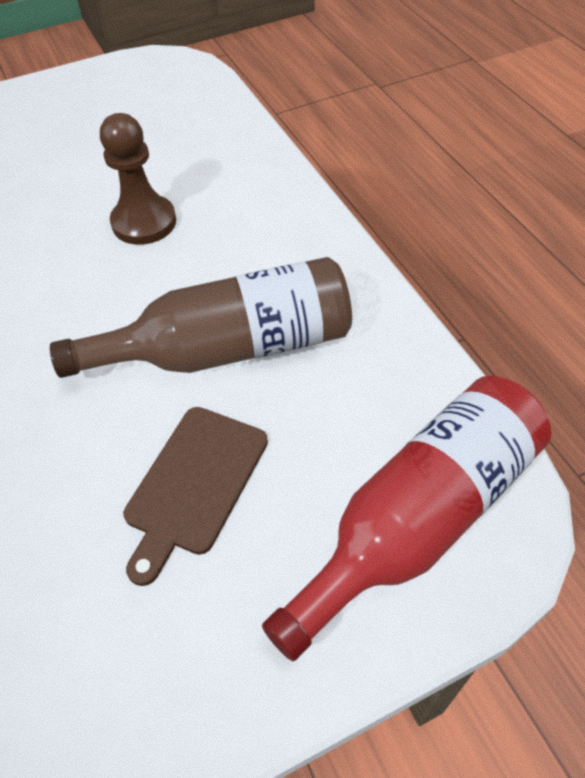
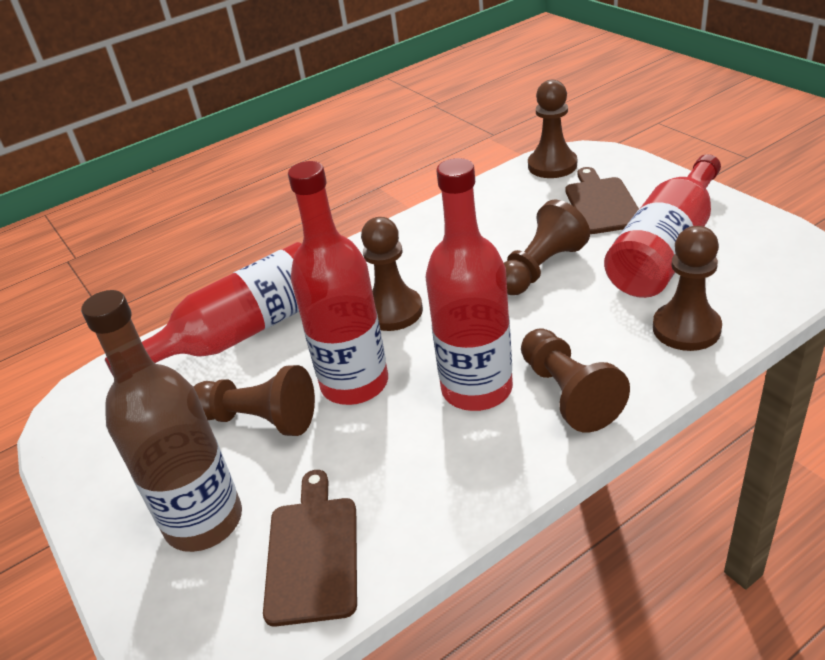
brown cutting board: [123,407,268,586] = 1 -> [263,470,357,627] [565,167,639,234] = 2
brown pawn: [100,113,176,245] = 1 -> [194,365,315,436] [361,217,423,331] [504,200,590,295] [521,328,630,432] [528,80,577,178] [653,226,722,351] = 6
red bottle: [262,376,552,661] = 1 -> [105,242,302,377] [288,161,388,405] [426,158,513,411] [604,154,721,298] = 4

